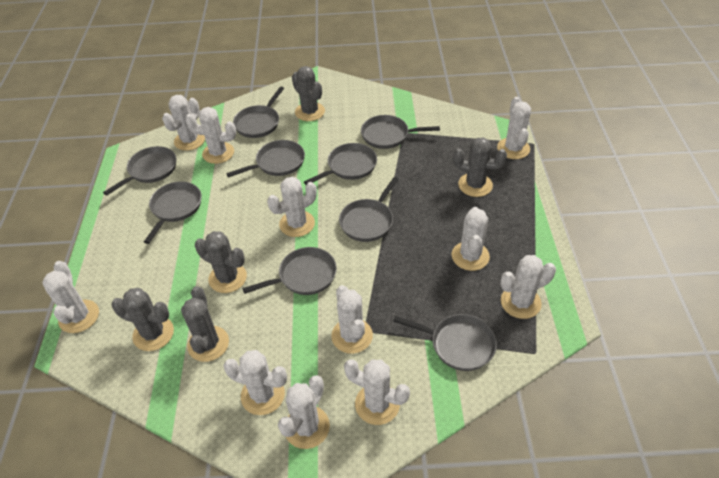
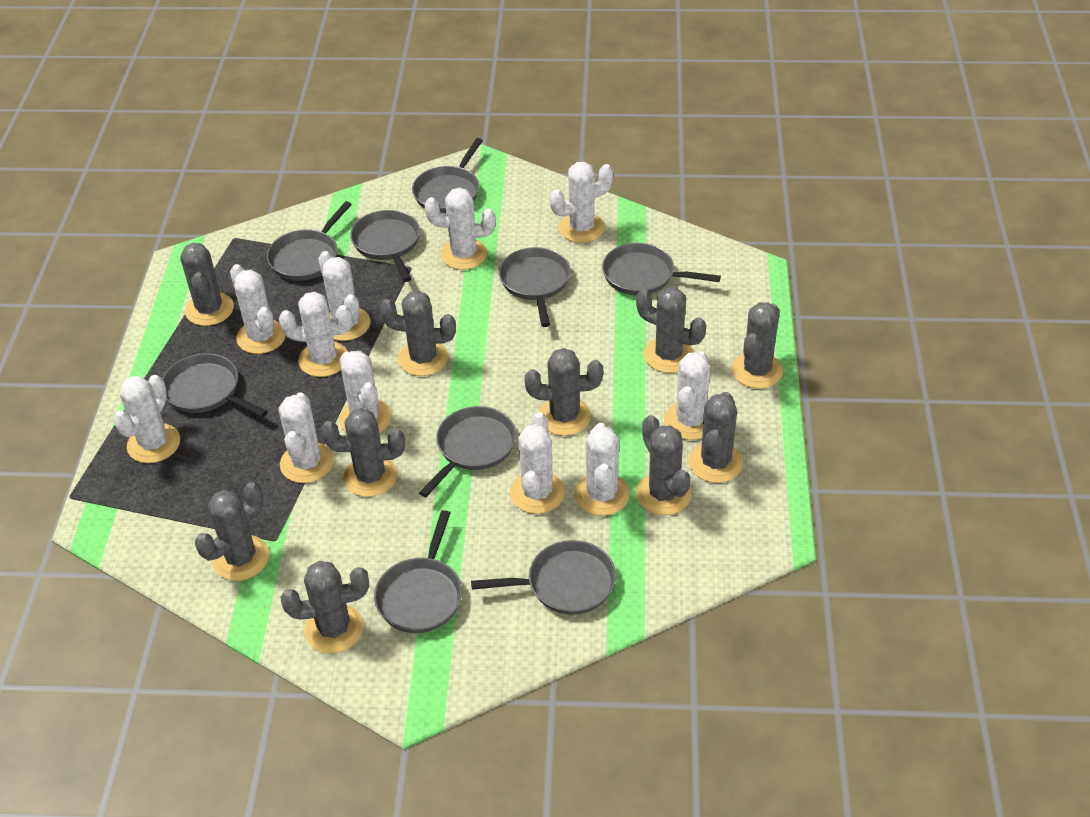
grey cactus: [112,288,174,351] [181,286,229,362] [195,231,247,293] [292,66,325,121] [453,137,507,197] = 5 -> [180,243,234,326] [195,482,269,581] [281,561,369,653] [321,408,405,497] [380,291,456,376] [525,348,603,436] [636,287,706,373] [636,415,692,515] [689,392,743,483] [731,302,783,389] = 10

